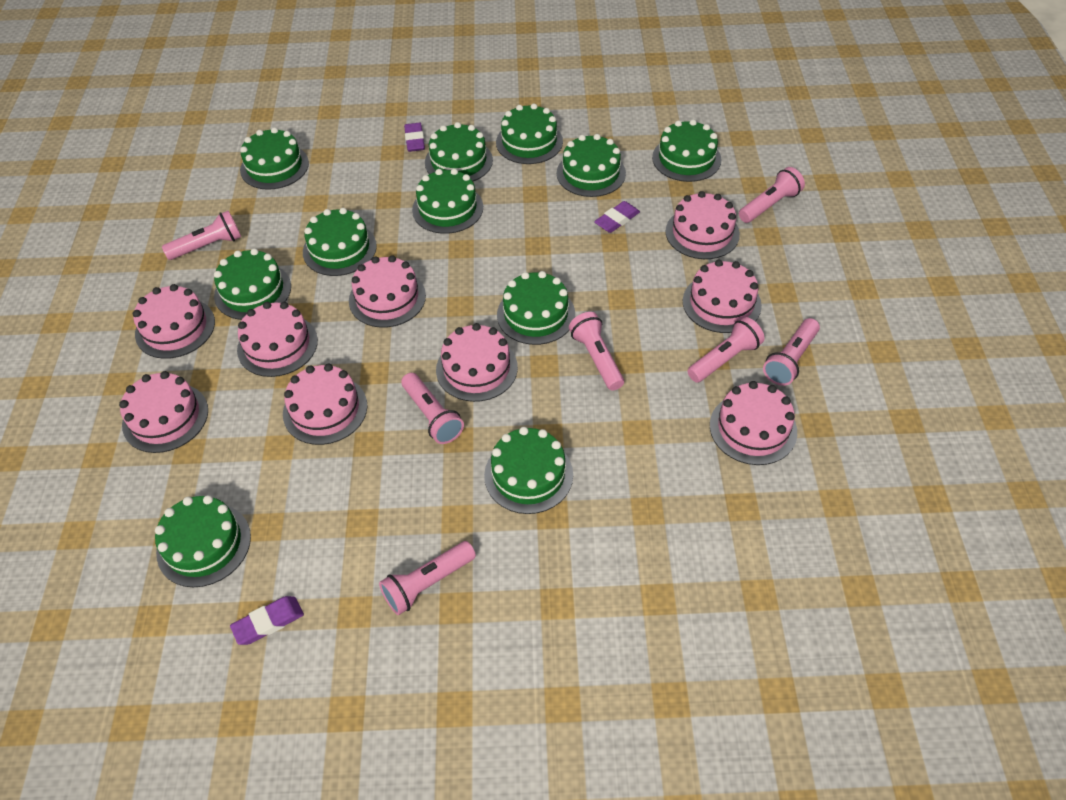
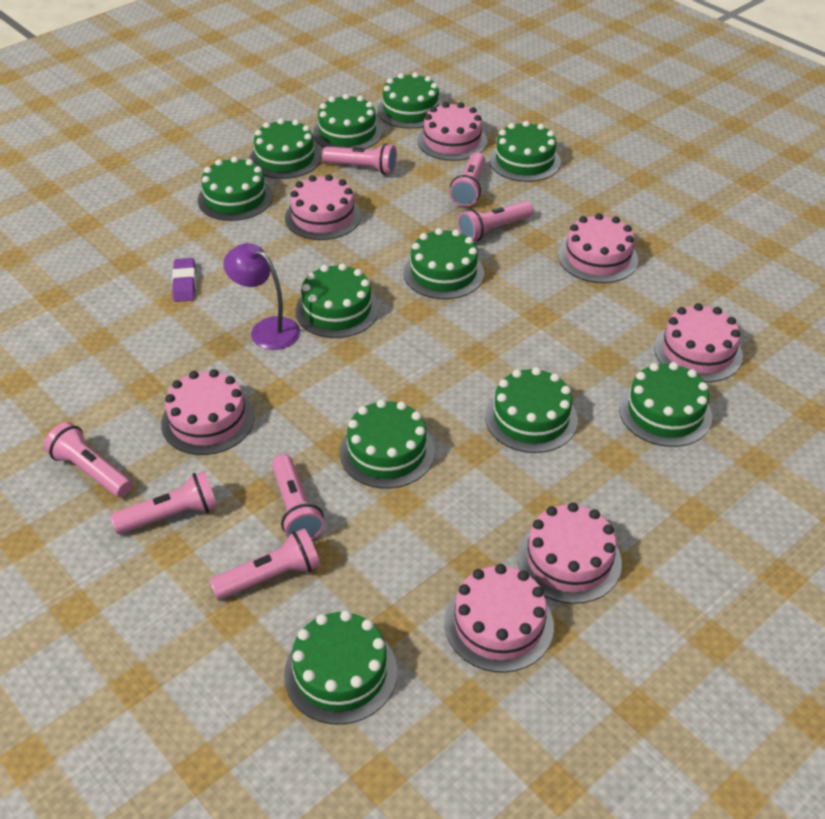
pink cake: [119,371,208,453] [133,284,215,359] [237,302,318,377] [283,364,368,445] [349,255,426,328] [436,323,518,402] [666,191,740,259] [683,260,762,333] [710,381,797,465] = 9 -> [161,369,255,455] [285,174,361,240] [417,102,487,161] [445,564,554,673] [517,502,622,604] [558,213,638,283] [654,303,743,383] = 7
purple eraser: [230,596,304,645] [404,123,425,152] [594,201,640,233] = 3 -> [172,258,196,302] = 1
purple lamp: none = 0 -> [223,243,300,350] = 1

